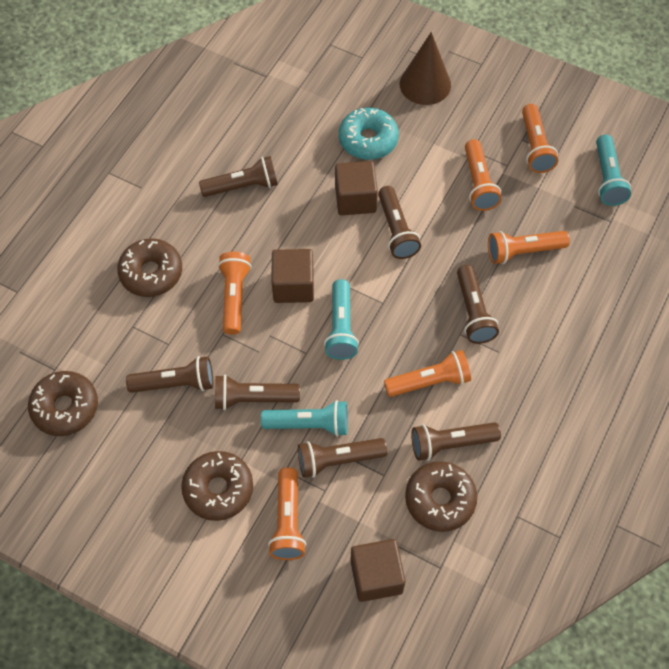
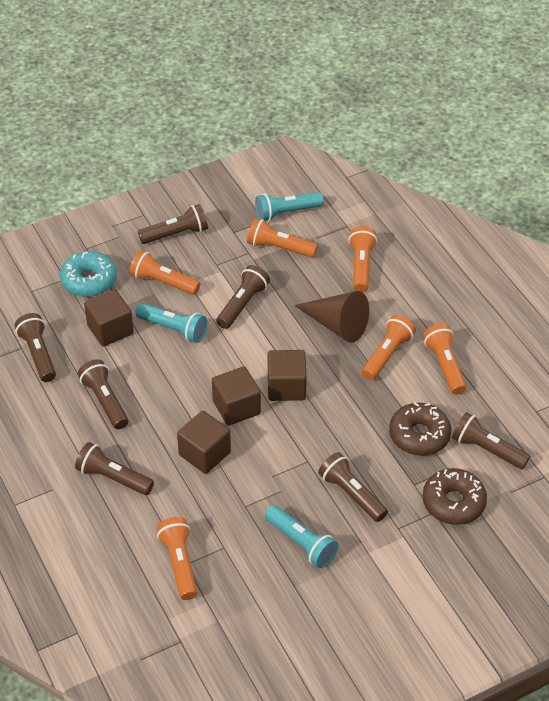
brown cube: [272,249,314,303] [335,161,378,215] [350,539,406,602] = 3 -> [84,289,134,347] [177,411,231,474] [212,366,261,426] [268,350,307,401] = 4
brown donut: [28,371,98,436] [117,238,182,297] [181,451,253,521] [405,461,477,532] = 4 -> [389,402,451,456] [422,468,487,525] = 2

